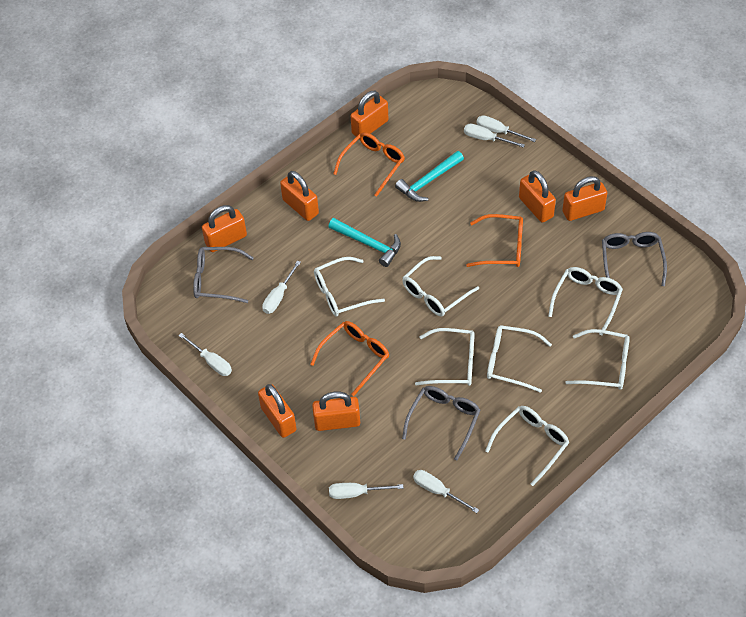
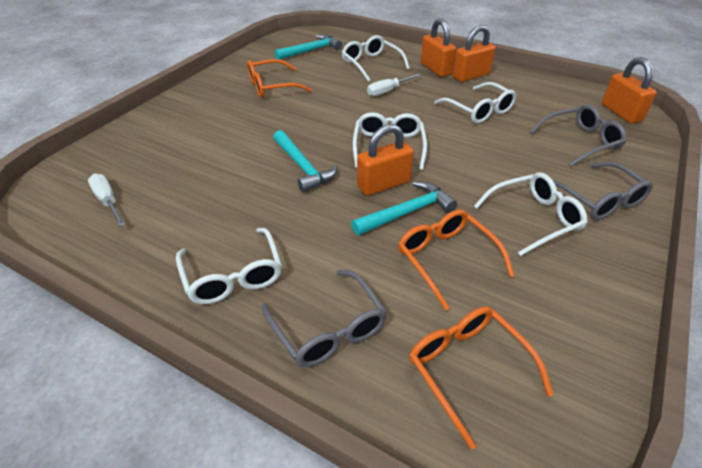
orange padlock: [202,205,247,252] [258,384,297,438] [280,171,319,221] [312,391,360,431] [351,91,388,137] [519,170,556,223] [562,176,607,221] = 7 -> [357,124,414,196] [421,18,456,77] [453,25,496,82] [602,57,657,124] = 4
turquoise hammer: [328,218,401,267] [395,151,464,202] = 2 -> [273,130,338,192] [275,35,342,60] [351,182,457,235] = 3
white glasses: [314,257,385,316] [402,256,479,317] [415,328,475,386] [485,406,570,486] [487,325,552,393] [548,267,623,336] [565,329,630,389] = 7 -> [176,228,282,304] [341,35,410,82] [353,112,427,170] [434,82,517,123] [474,172,587,256] = 5
white screwdriver: [178,333,232,376] [262,260,301,314] [329,483,404,499] [413,470,479,513] [464,124,525,148] [477,115,536,142] = 6 -> [88,174,126,227] [367,73,422,96] = 2

